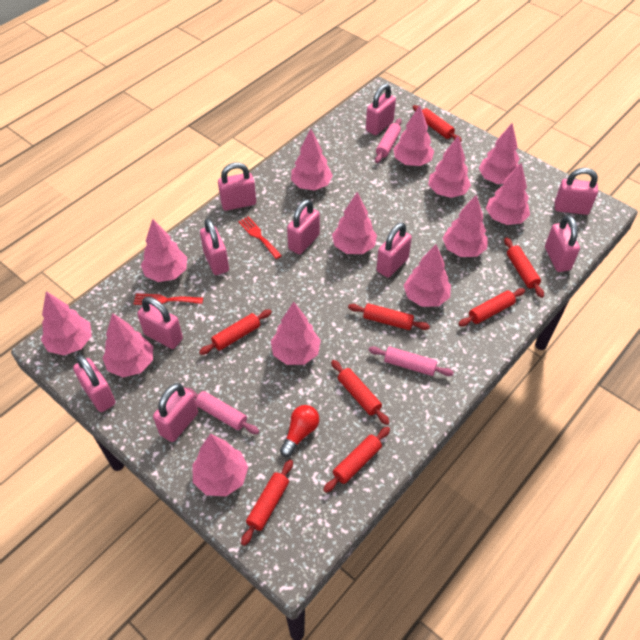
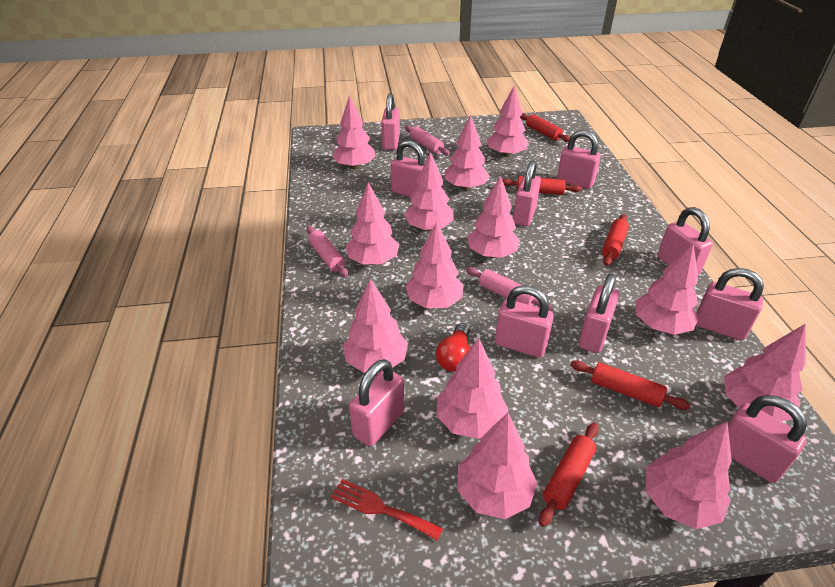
red fork: [133,293,203,305] [238,216,282,259] = 2 -> [331,479,443,541] = 1
red rolling pin: [199,309,272,355] [241,460,293,546] [323,427,390,493] [331,360,390,425] [348,303,430,330] [413,105,462,142] [459,288,525,326] [504,237,544,298] = 8 -> [502,176,582,195] [520,114,570,142] [539,423,598,527] [570,361,691,410] [602,214,629,266] = 5

